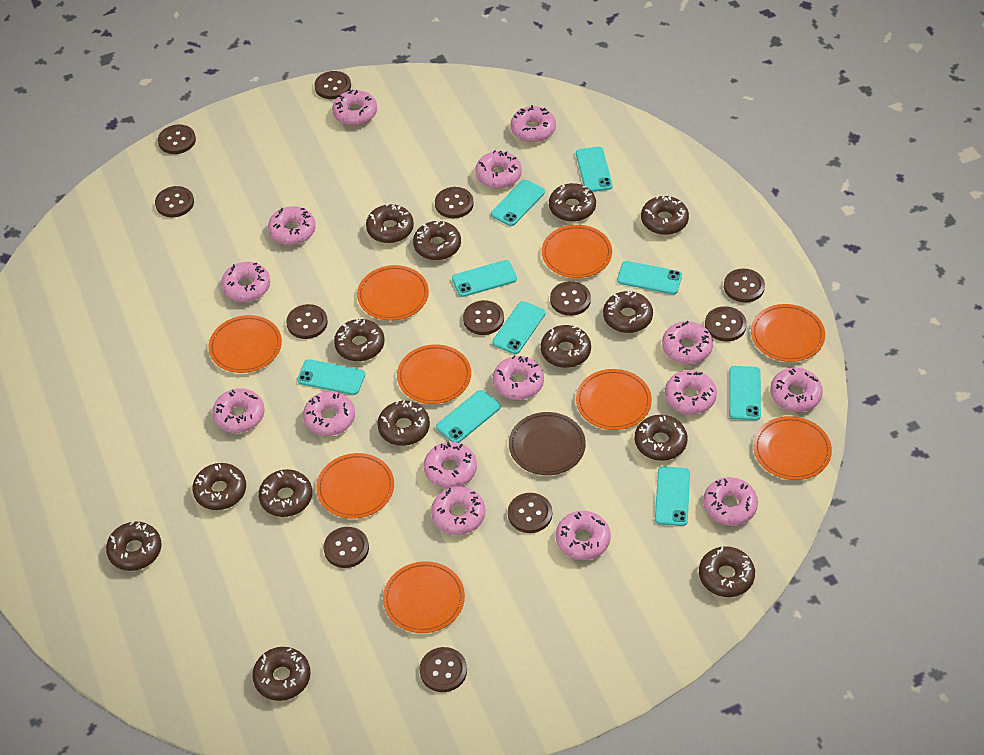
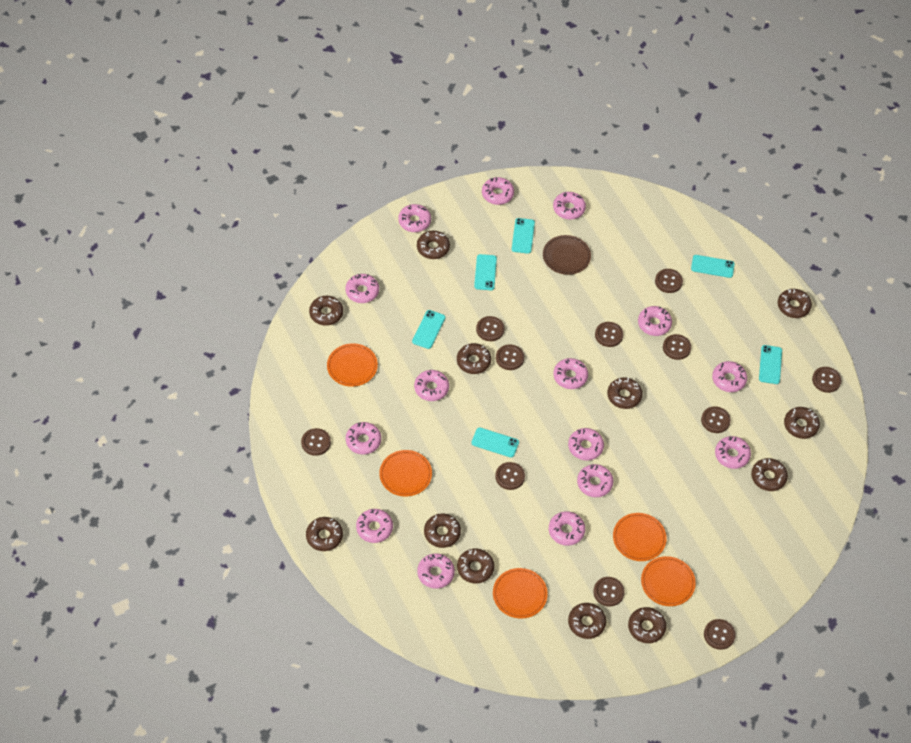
brown button: [155,186,194,217] [158,125,196,154] [286,304,328,339] [314,71,351,99] [324,527,369,568] [419,647,467,692] [435,187,474,218] [463,300,504,335] [508,493,552,533] [550,281,591,316] [705,306,747,341] [724,269,765,303] = 12 -> [301,428,331,456] [476,316,504,341] [495,462,525,490] [496,344,524,370] [593,577,625,607] [595,322,623,347] [655,269,683,293] [663,334,691,360] [701,406,731,433] [704,619,736,650] [812,367,841,393] = 11
brown donut: [106,521,161,571] [192,463,246,510] [252,647,311,701] [258,469,312,517] [334,319,385,361] [366,203,414,243] [378,401,430,446] [413,220,461,260] [541,325,591,368] [549,183,596,222] [603,290,653,333] [635,415,688,461] [641,195,689,235] [699,546,755,597] = 14 -> [306,517,343,551] [309,296,343,326] [417,231,450,259] [424,513,461,548] [457,343,491,374] [457,548,494,584] [568,603,606,639] [607,377,642,409] [628,607,666,643] [751,458,788,491] [778,289,812,318] [784,407,820,439] = 12
orange plate: [209,315,282,373] [316,453,394,519] [357,265,429,321] [383,561,465,633] [397,344,471,404] [542,225,612,278] [576,369,652,430] [751,304,825,362] [754,416,832,480] = 9 -> [327,343,378,387] [379,450,432,497] [493,568,548,618] [613,513,667,561] [641,556,696,606] = 5
turquoise phone: [297,359,365,395] [436,390,501,443] [452,260,517,297] [491,180,545,226] [492,301,545,354] [576,147,613,192] [617,261,682,294] [655,466,690,526] [729,366,761,421] = 9 -> [412,310,445,349] [472,427,519,457] [474,254,497,290] [512,218,535,254] [691,255,735,278] [759,345,782,384] = 6

